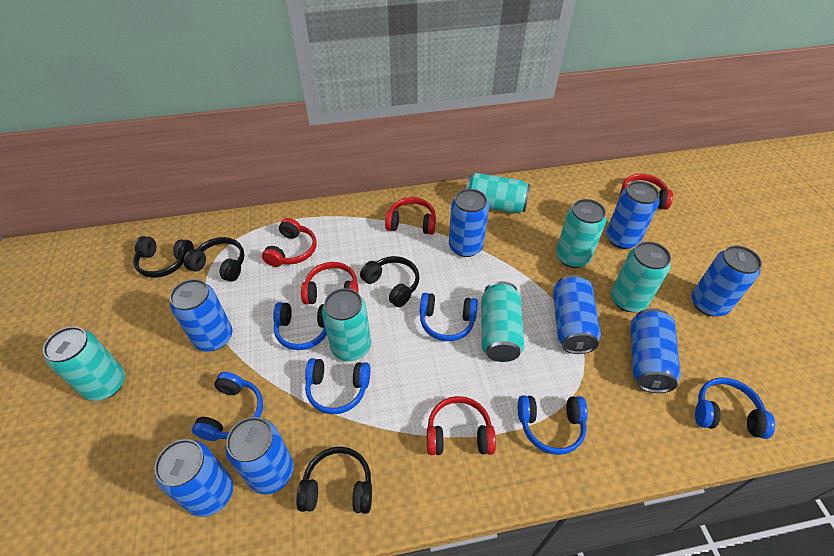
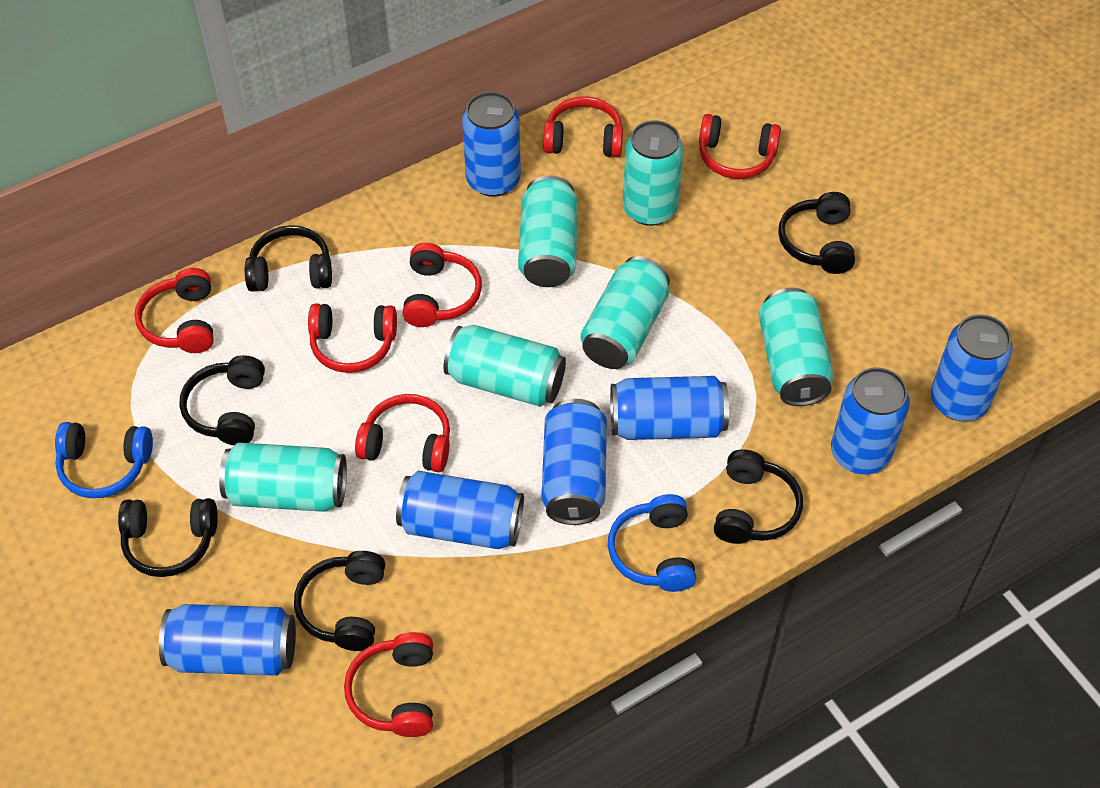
black headphones: [133,236,194,278] [184,237,245,282] [296,446,372,514] [360,256,420,307] = 4 -> [118,498,218,577] [179,355,265,445] [245,225,332,292] [294,551,385,651] [714,449,803,544] [778,192,855,274] = 6
blue can: [154,439,233,517] [170,279,232,352] [225,417,294,494] [449,189,489,257] [553,275,601,354] [606,181,660,249] [631,309,681,393] [692,245,762,316] = 8 -> [159,604,296,676] [396,471,524,549] [462,92,521,197] [541,399,607,525] [610,376,729,440] [831,367,910,475] [931,315,1013,421] = 7
blue headphones: [192,372,263,441] [273,302,327,350] [305,358,370,414] [420,293,478,341] [518,395,588,455] [695,377,775,439] = 6 -> [55,422,153,498] [608,494,696,592] = 2
red headphones: [262,218,316,267] [301,262,359,304] [385,197,436,235] [427,396,496,455] [619,174,673,210] = 5 -> [135,268,214,353] [308,304,397,373] [344,632,433,737] [355,394,450,472] [402,243,482,327] [543,96,623,157] [699,114,781,179] = 7

